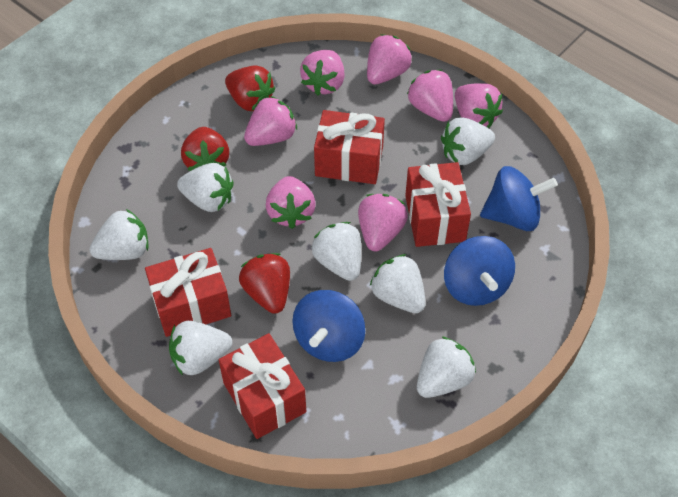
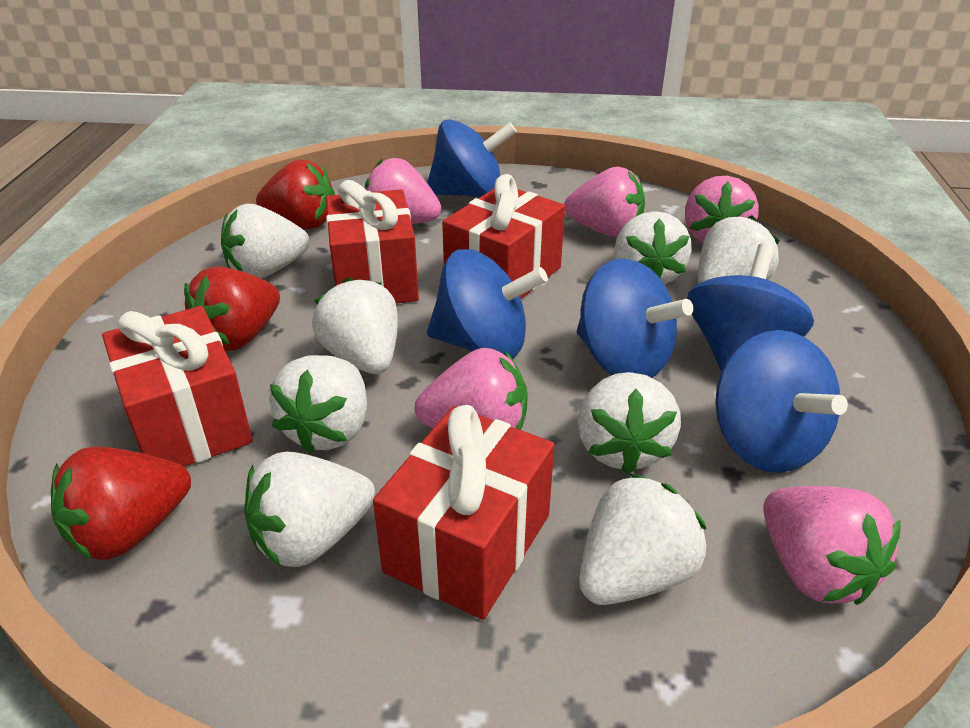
blue spinning top: [292,290,365,362] [444,236,515,306] [480,166,558,231] = 3 -> [427,119,517,198] [427,249,548,359] [577,259,693,378] [687,243,814,371] [715,330,848,473] = 5
pink strawberry: [244,96,297,146] [266,176,316,229] [300,50,345,96] [358,194,408,251] [367,34,412,85] [407,70,453,122] [455,83,503,128] = 7 -> [365,158,441,224] [414,348,528,430] [564,167,645,237] [685,176,759,243] [763,486,901,605] = 5
white strawberry: [89,209,149,260] [169,321,232,375] [177,163,234,212] [312,222,361,281] [370,254,426,313] [417,336,476,398] [441,118,495,165] = 7 -> [221,204,310,278] [244,452,375,567] [269,355,367,454] [312,277,398,374] [578,372,681,475] [579,473,706,605] [614,211,692,284] [698,215,780,283] = 8

